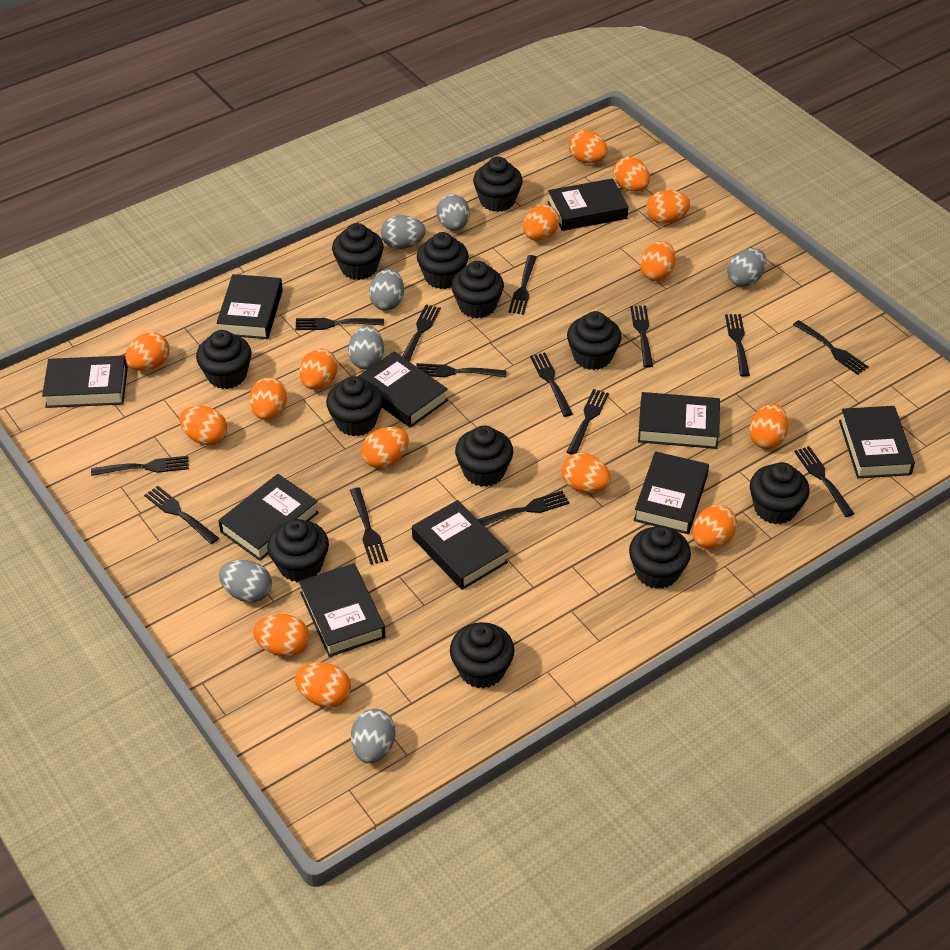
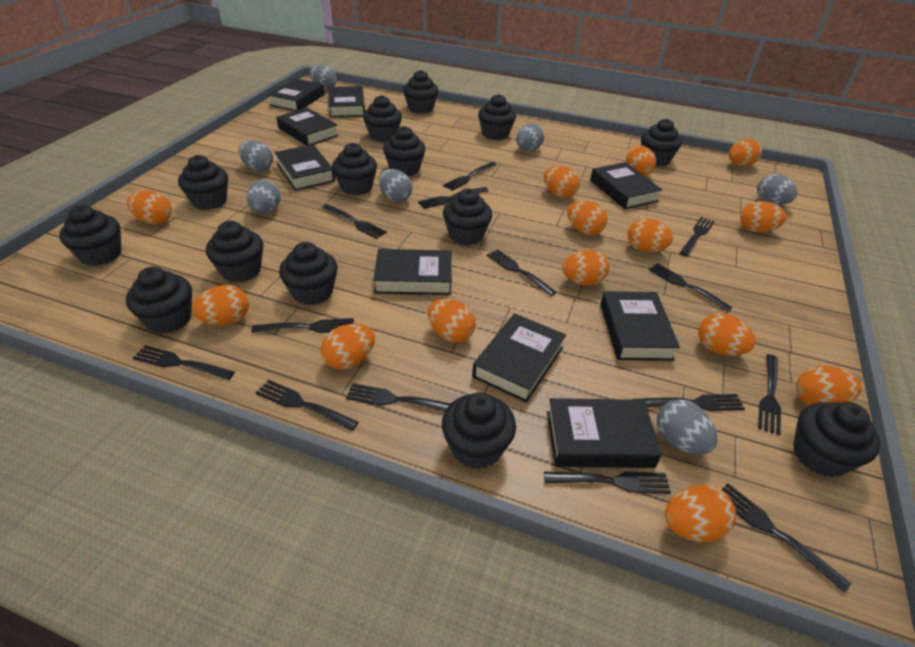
black book: [42,356,128,408] [216,274,283,339] [218,474,319,561] [299,563,386,657] [357,351,448,428] [412,500,508,590] [548,178,628,231] [634,451,709,534] [638,392,720,449] [839,406,915,478] = 10 -> [268,78,325,111] [275,144,335,191] [276,108,339,146] [329,86,365,117] [373,249,452,295] [472,313,566,403] [547,398,662,468] [590,162,662,209] [600,291,680,361] = 9
black cupcake: [196,330,252,389] [267,519,329,582] [326,376,383,436] [332,223,384,280] [417,232,469,289] [450,622,515,689] [451,261,504,318] [455,425,513,487] [473,157,523,212] [567,311,622,370] [629,526,691,589] [750,462,810,524] = 12 -> [59,205,122,266] [126,267,192,333] [178,155,228,210] [206,221,263,283] [279,242,338,305] [332,143,377,195] [363,95,402,142] [383,126,426,176] [403,70,438,114] [442,392,516,469] [443,189,492,245] [478,94,516,140] [641,119,682,166] [793,402,880,477] = 14
orange egg: [125,332,170,371] [179,406,227,445] [249,377,287,420] [253,614,309,657] [295,663,351,708] [300,348,338,390] [361,427,409,468] [523,205,560,241] [562,453,611,493] [569,130,608,163] [613,157,650,192] [640,241,676,281] [646,190,690,224] [693,505,737,549] [749,404,788,449] = 15 -> [127,190,172,224] [192,285,249,325] [321,324,375,369] [428,299,476,343] [544,166,580,198] [562,250,609,285] [567,200,608,235] [626,145,656,176] [628,218,673,252] [665,485,736,542] [698,313,756,356] [729,139,762,166] [740,201,787,233] [796,366,862,406] = 14

